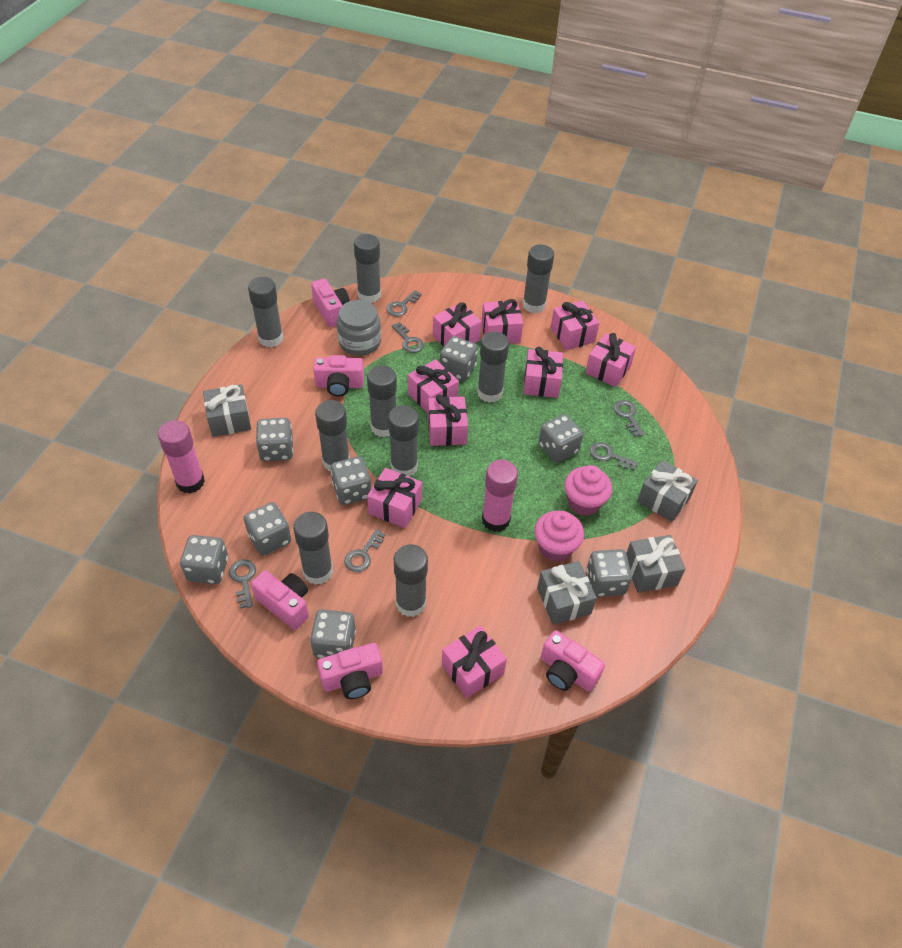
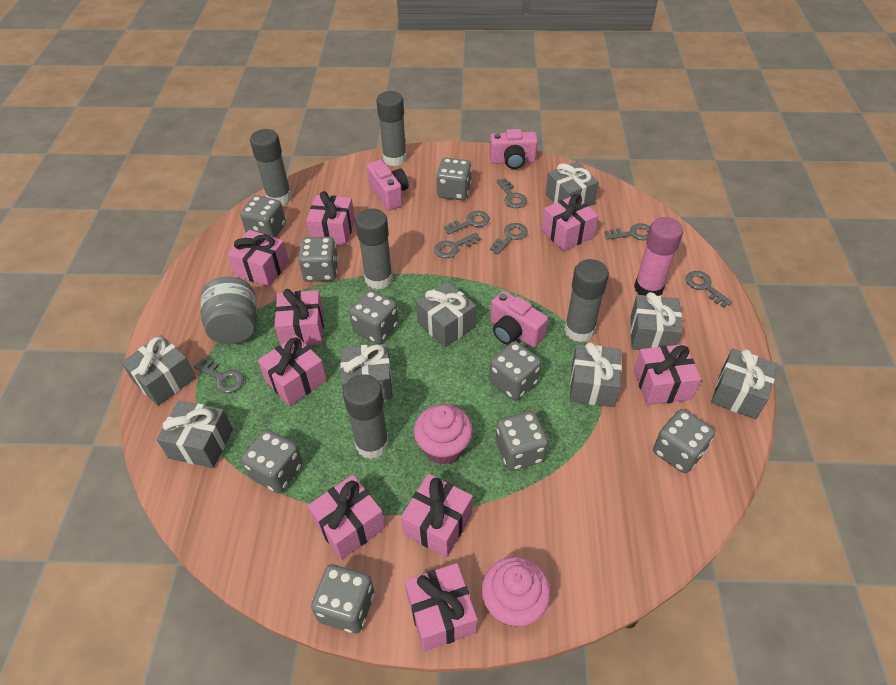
grey dice: [180,535,228,584] [244,502,291,556] [256,418,293,462] [310,609,356,658] [331,456,371,505] [440,336,478,381] [539,414,583,463] [587,549,632,597] = 8 -> [240,195,286,238] [241,429,303,493] [298,237,338,282] [311,564,374,633] [349,290,399,344] [436,158,472,200] [489,341,542,401] [496,411,548,471] [653,409,715,473] = 9
grey gift: [203,384,251,437] [537,561,597,625] [626,535,686,593] [637,460,698,522] = 4 -> [121,335,196,406] [156,401,233,468] [340,344,393,400] [416,281,476,347] [546,162,599,206] [570,342,622,407] [630,292,683,350] [711,348,778,419] = 8
grey glue stick: [248,277,283,347] [293,512,333,585] [315,400,350,471] [354,234,381,303] [367,365,397,437] [388,405,419,477] [394,544,428,617] [477,332,509,403] [522,244,554,313] = 9 -> [250,129,292,205] [343,374,389,459] [355,208,393,289] [377,91,407,166] [564,259,609,342] = 5
grey key: [229,559,256,608] [344,529,386,572] [387,290,422,317] [392,322,424,353] [590,442,638,471] [614,400,644,437] = 6 -> [193,359,244,393] [434,232,481,258] [444,211,490,234] [490,223,528,254] [496,178,527,208] [605,223,650,240] [685,271,732,308] = 7
pink camera: [251,570,309,630] [311,278,350,327] [313,355,364,397] [317,643,383,699] [541,630,605,692] = 5 -> [366,160,409,211] [490,129,538,169] [491,291,548,348] = 3
pink glue stick: [158,420,205,493] [482,460,518,532] = 2 -> [634,217,683,296] = 1

